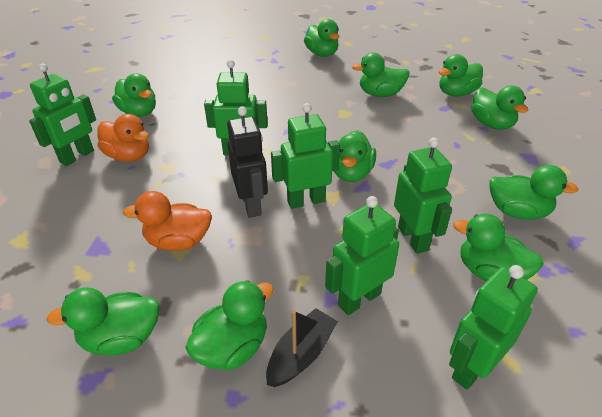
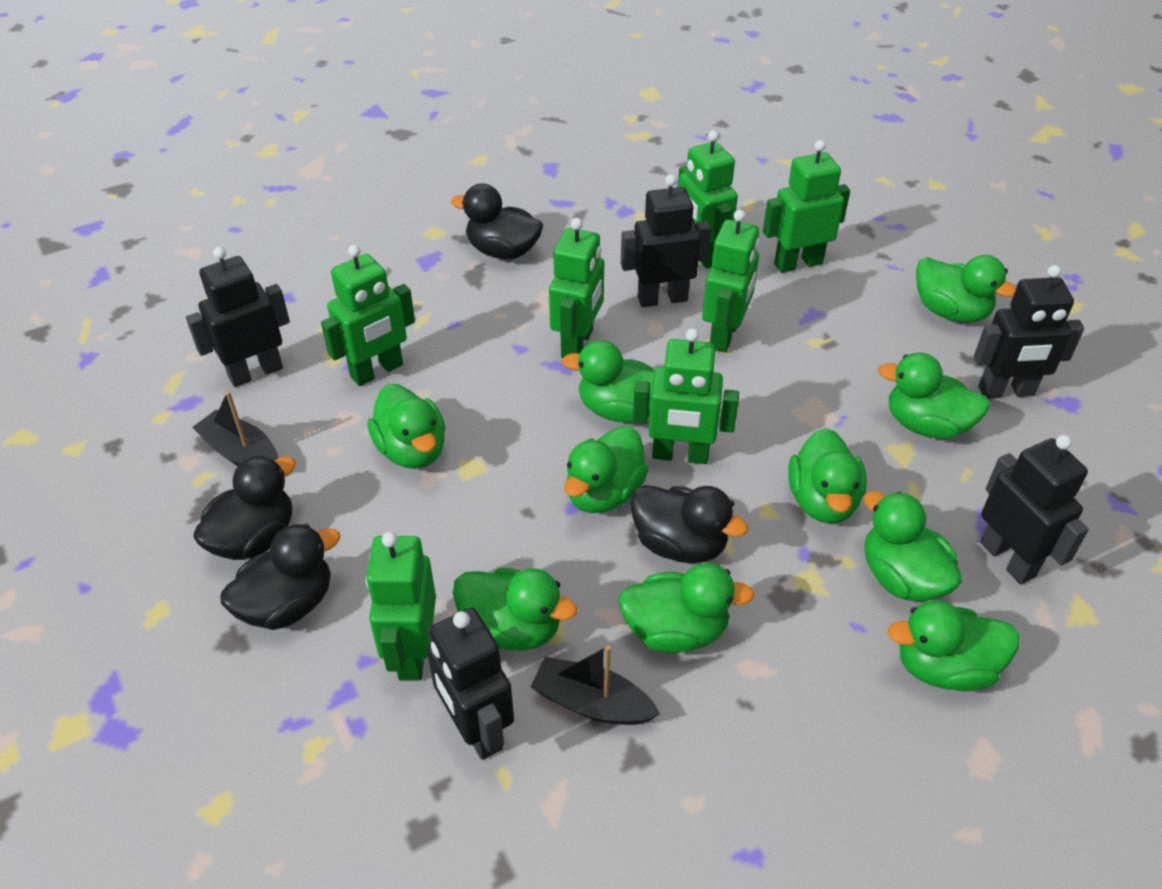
black boat: [266,308,338,387] = 1 -> [192,391,278,466] [531,645,660,725] = 2
black duck: none = 0 -> [193,455,296,560] [220,524,341,630] [451,183,543,259] [630,485,748,563] = 4
black robot: [227,106,268,218] = 1 -> [186,247,290,387] [427,608,514,760] [621,174,711,307] [974,265,1084,399] [980,435,1089,584] = 5
green robot: [29,63,96,166] [204,60,268,156] [271,103,340,209] [325,196,399,315] [394,138,452,254] [449,265,538,390] = 6 -> [321,245,415,386] [366,532,436,681] [549,218,604,358] [633,328,739,464] [678,130,738,269] [702,210,760,353] [763,140,850,273] = 7
orange duck: [97,114,149,162] [123,191,212,251] = 2 -> none = 0

